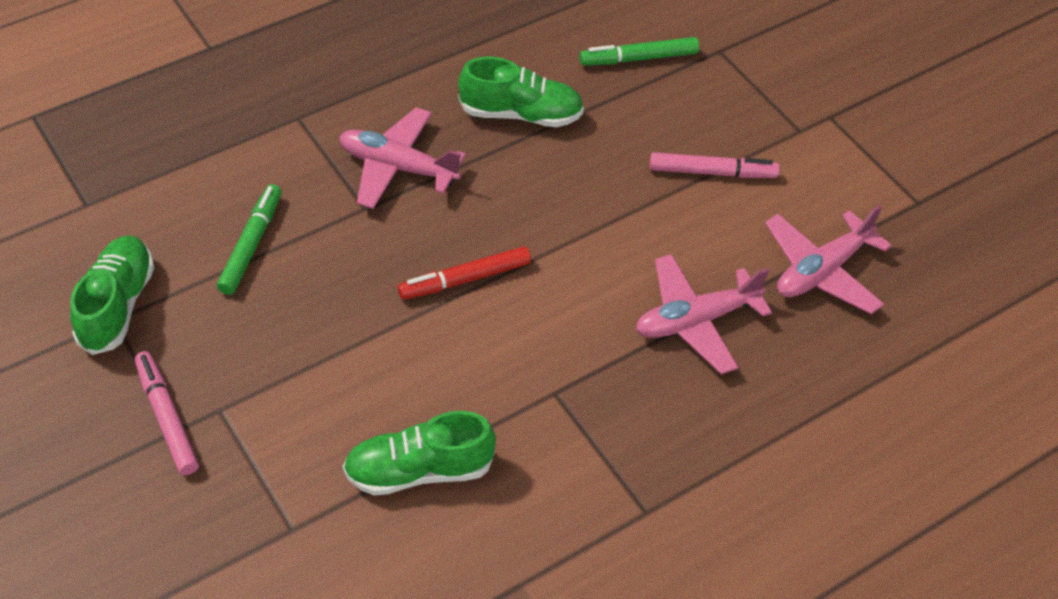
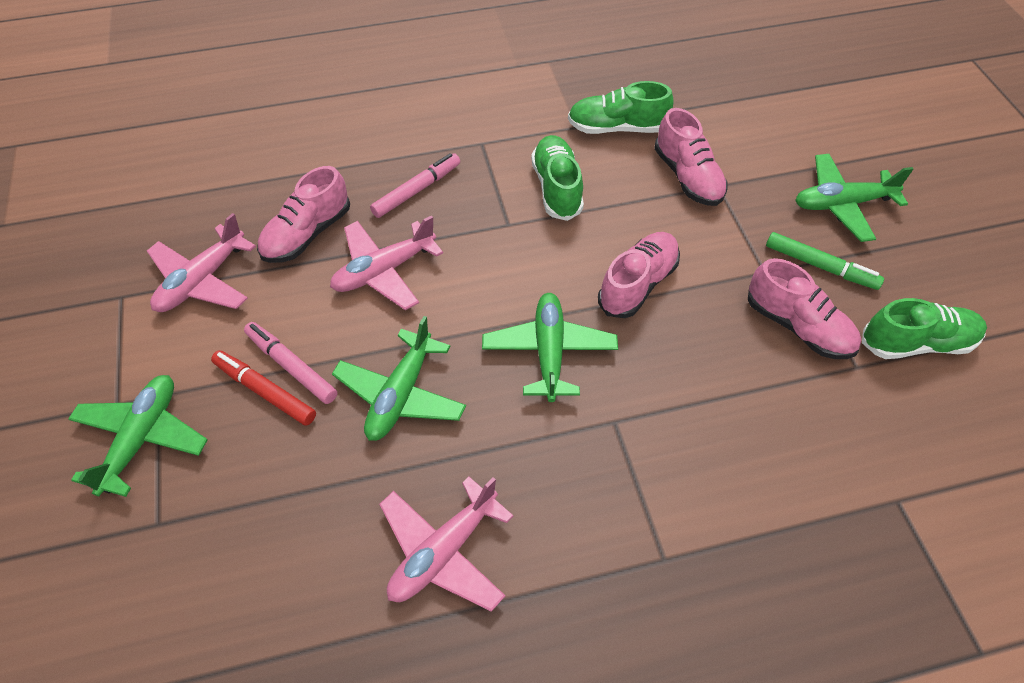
green marker: [217,184,282,295] [579,37,699,66] = 2 -> [766,232,884,290] = 1
green plane: none = 0 -> [68,375,208,497] [332,316,466,441] [482,293,618,402] [795,154,913,242] = 4
pink shoe: none = 0 -> [257,166,350,263] [598,232,680,318] [654,108,728,206] [748,258,861,359] = 4

